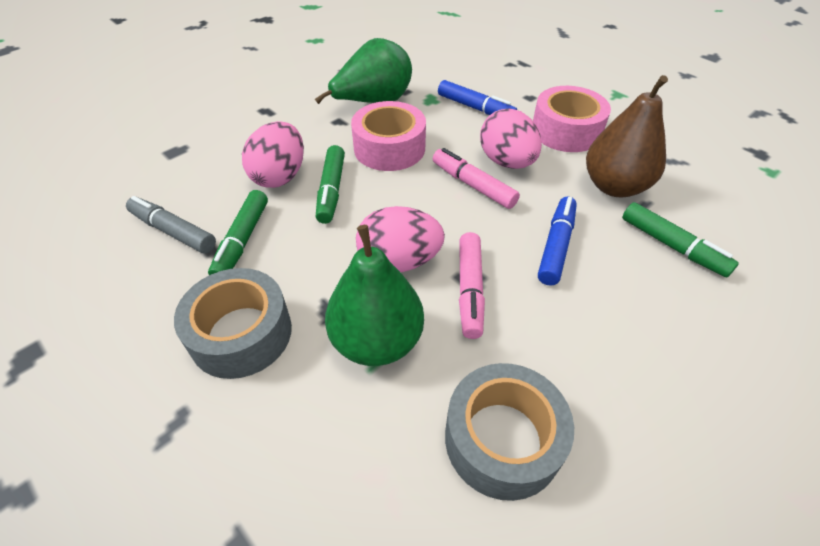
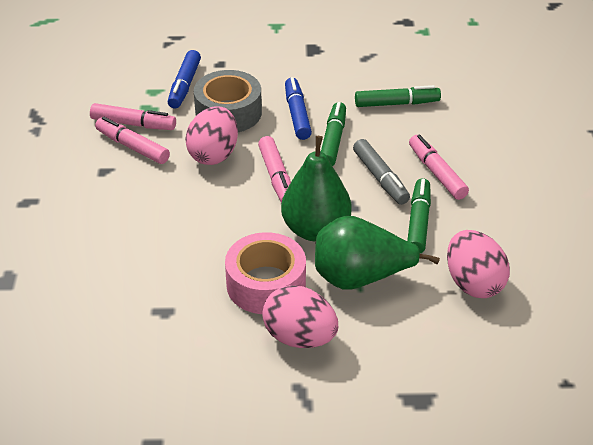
brown pear: [586,75,668,197] = 1 -> none = 0
grey tape: [174,268,292,379] [445,363,574,501] = 2 -> [194,70,262,132] = 1
pink marker: [433,148,520,209] [459,232,485,339] = 2 -> [90,103,176,130] [95,117,170,164] [258,136,291,203] [409,135,469,200] = 4
pink tape: [351,101,426,171] [533,86,611,152] = 2 -> [225,232,306,314] = 1

